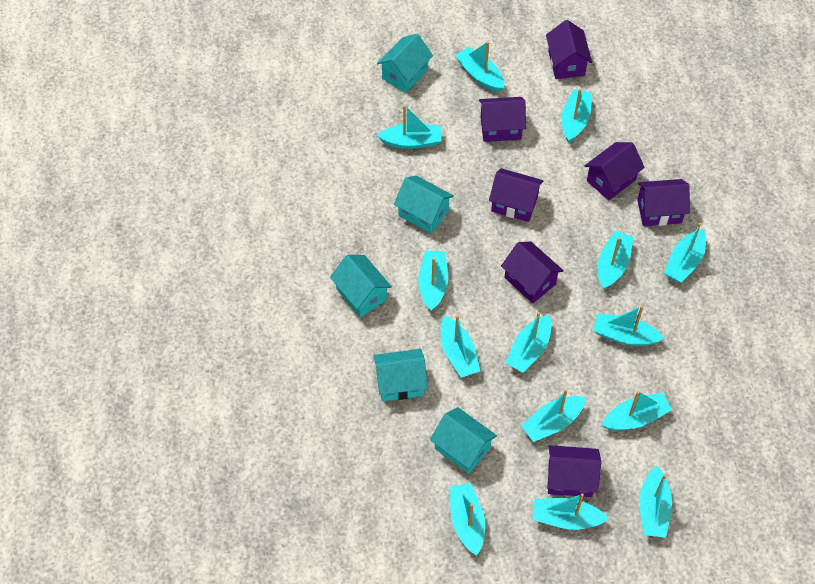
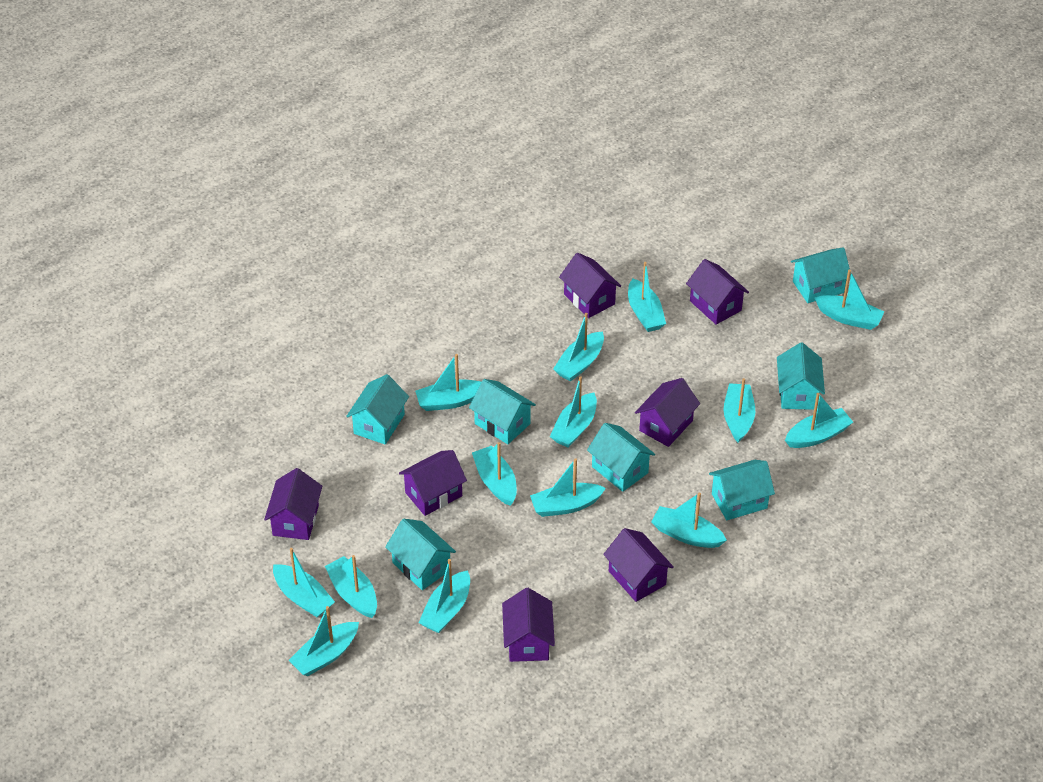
turquoise house: [330,255,392,317] [373,349,428,401] [377,34,433,93] [394,176,454,234] [430,407,497,474] = 5 -> [346,374,409,444] [385,519,456,590] [469,379,536,444] [587,423,655,492] [709,460,775,520] [777,342,825,410] [791,247,851,303] = 7

